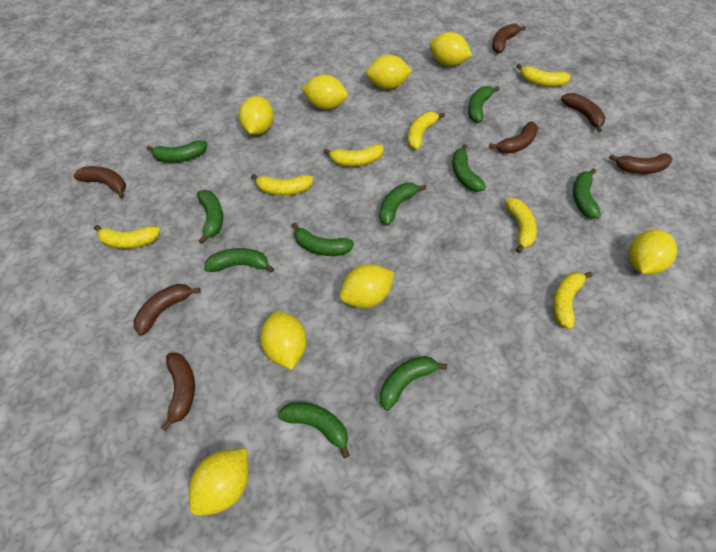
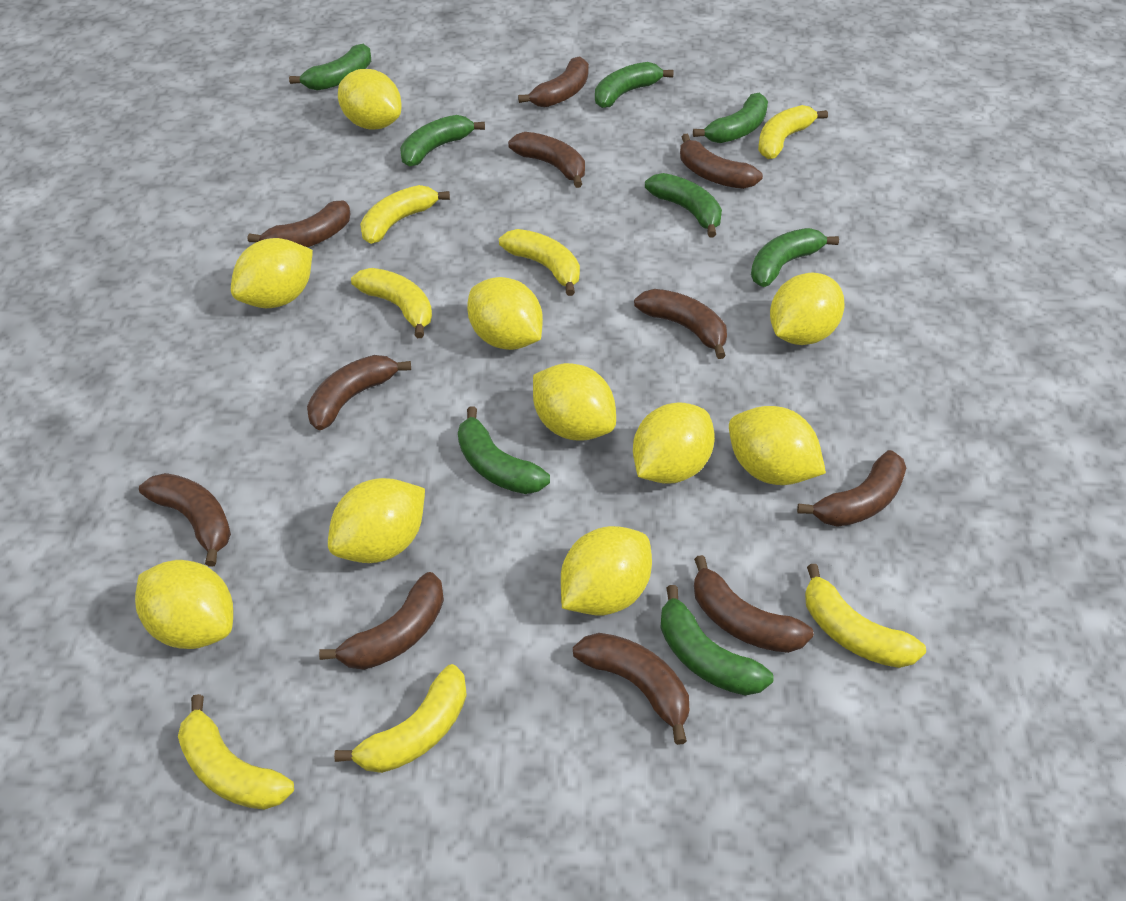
brown banana: [73,166,126,198] [134,284,201,336] [161,353,195,431] [489,121,538,154] [492,23,526,53] [561,93,606,132] [609,153,673,174] = 7 -> [139,473,231,567] [248,200,351,247] [307,355,411,430] [319,572,444,670] [508,132,585,188] [518,56,589,107] [573,633,689,745] [634,289,727,359] [680,134,763,189] [694,555,814,653] [797,450,906,527] = 11
green banana: [147,140,207,163] [197,190,223,244] [204,248,274,273] [278,402,350,458] [292,222,354,256] [379,183,426,226] [380,356,447,410] [452,144,486,192] [468,86,500,123] [573,169,601,219] = 10 -> [289,44,371,91] [400,115,485,167] [458,407,550,494] [595,62,674,108] [645,173,722,237] [660,585,773,695] [693,93,768,143] [751,228,839,287] = 8
yellow lemon: [189,449,249,516] [239,96,274,135] [260,311,307,370] [301,74,348,110] [340,264,394,308] [366,55,412,89] [429,32,472,66] [629,229,677,274] = 8 -> [135,560,233,649] [231,238,313,308] [328,478,425,563] [338,69,402,130] [467,277,543,350] [533,363,616,441] [561,526,652,616] [633,402,715,484] [729,406,826,485] [770,273,845,345] = 10

